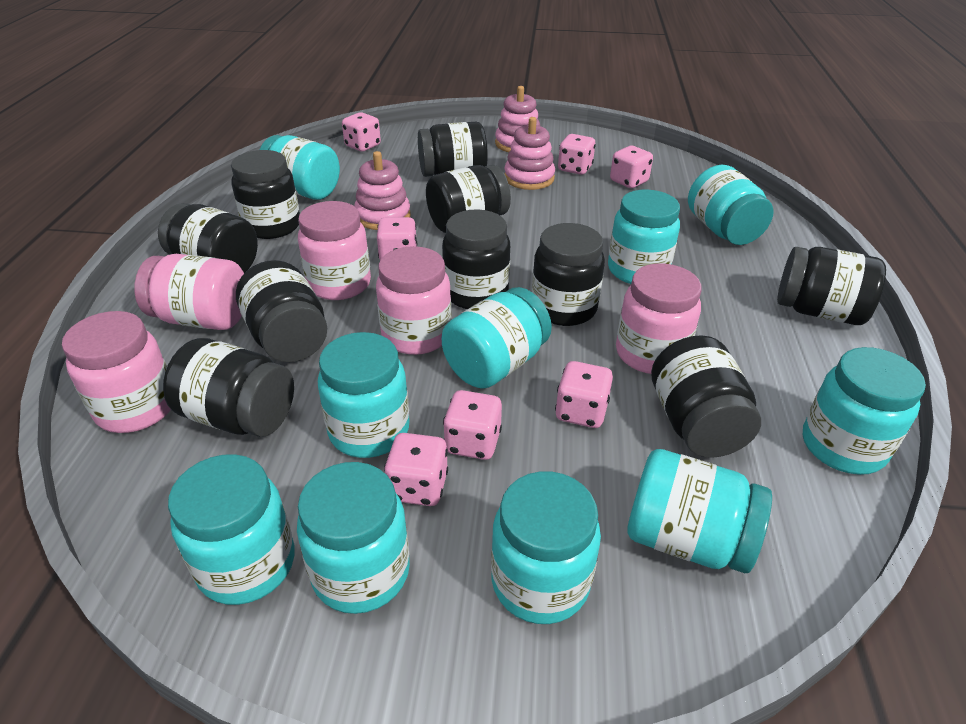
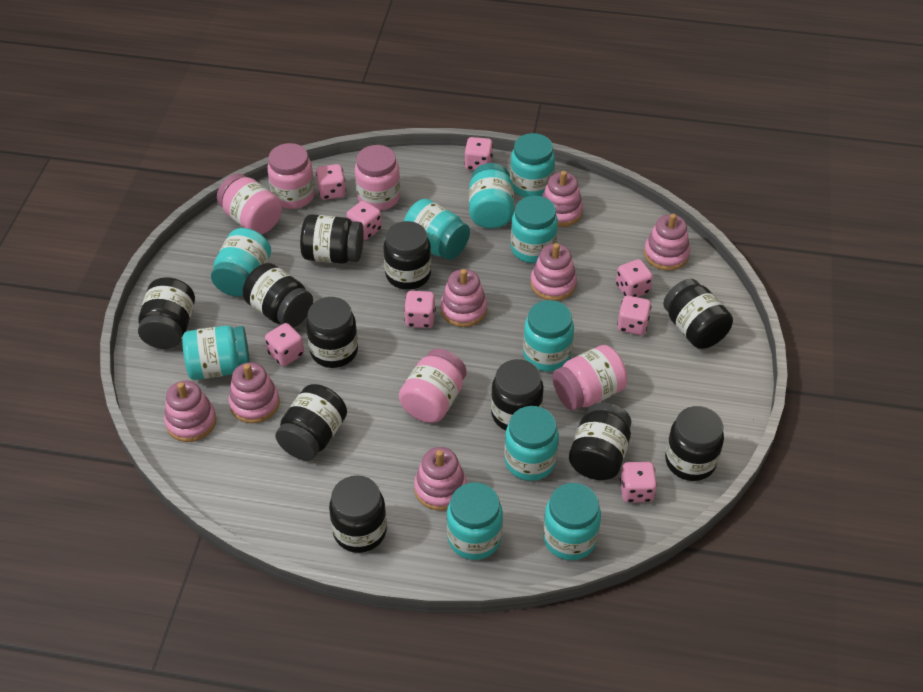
black jar: [158,203,258,273] [163,338,294,437] [231,150,300,239] [236,260,327,362] [418,122,488,177] [426,165,511,233] [442,209,510,309] [532,223,605,326] [651,335,761,458] [777,247,886,325] = 10 -> [138,277,195,349] [243,263,313,328] [275,384,347,461] [300,214,364,264] [306,297,358,368] [329,475,387,553] [383,221,431,290] [491,359,544,430] [569,402,632,480] [663,279,733,349] [665,406,724,481] = 11
pink dice: [342,112,381,152] [377,217,417,260] [384,433,448,506] [443,390,502,460] [555,361,613,428] [558,134,596,175] [610,146,653,188] = 7 -> [265,323,304,366] [316,164,346,200] [346,200,382,240] [404,291,436,328] [464,137,493,170] [616,259,653,297] [617,296,652,335] [620,462,657,503] = 8
pink stacking toy: [354,151,411,230] [495,86,540,152] [504,117,555,190] = 3 -> [164,381,216,442] [229,362,280,423] [414,447,467,511] [440,269,487,327] [530,243,577,301] [542,171,583,227] [644,214,690,271] = 7

